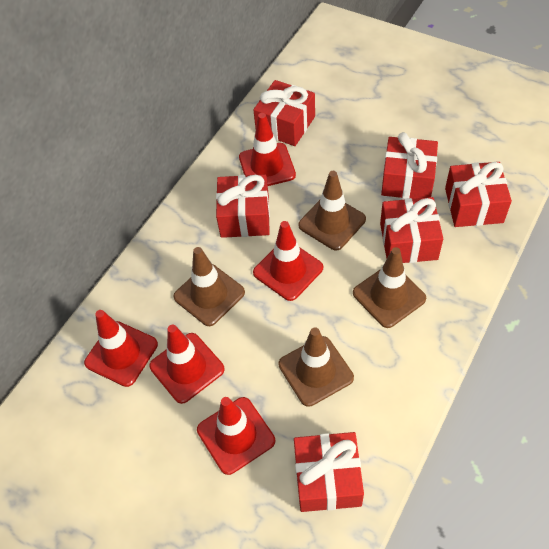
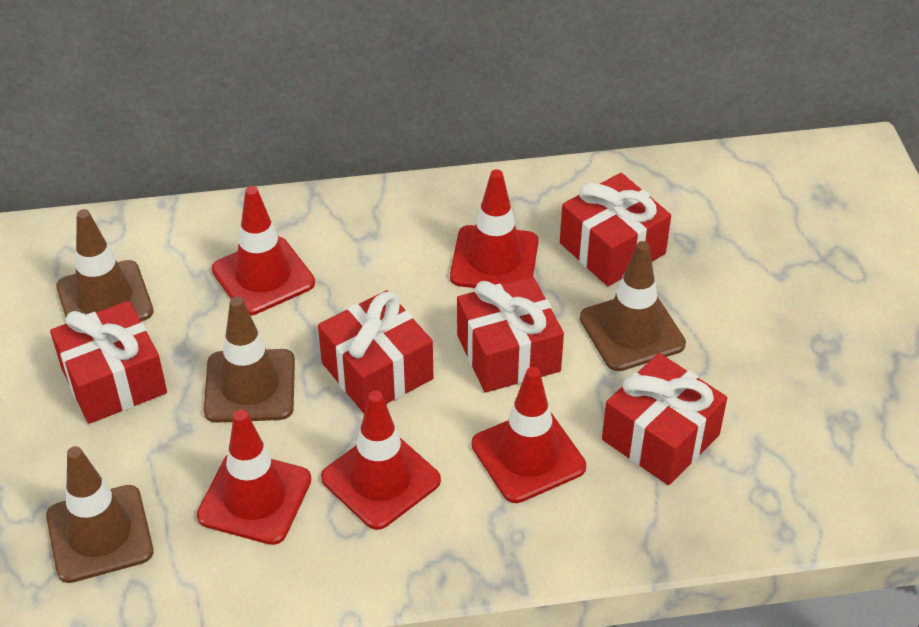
red gift: [216,174,270,238] [253,80,315,146] [294,432,364,512] [380,197,443,263] [381,132,438,199] [445,162,512,227] = 6 -> [50,301,167,424] [318,290,433,414] [457,276,564,393] [560,173,671,286] [602,353,727,485] = 5

